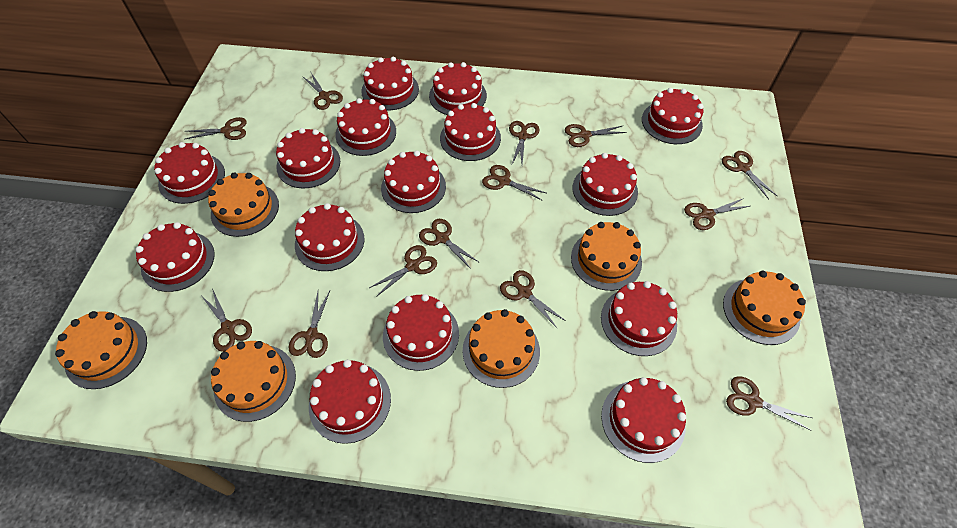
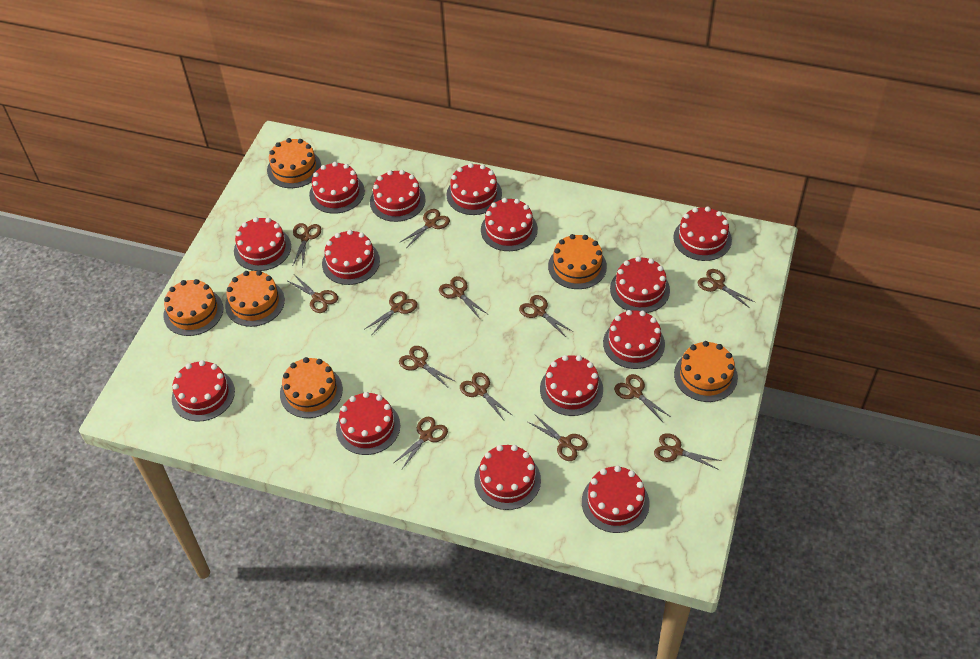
red cake: [135,222,215,292] [154,142,225,204] [276,128,340,188] [295,203,365,271] [309,360,391,444] [335,98,396,156] [361,57,419,111] [381,151,446,213] [383,294,459,371] [429,62,487,115] [440,103,501,161] [573,153,638,216] [601,281,677,356] [601,377,686,463] [642,88,704,144] = 15 -> [172,360,235,422] [234,217,291,271] [309,162,365,214] [322,230,380,285] [336,392,400,455] [370,170,426,222] [446,163,502,215] [474,445,541,510] [481,198,538,251] [540,355,603,416] [582,466,650,533] [603,310,665,369] [610,256,670,313] [673,207,732,261] = 14

